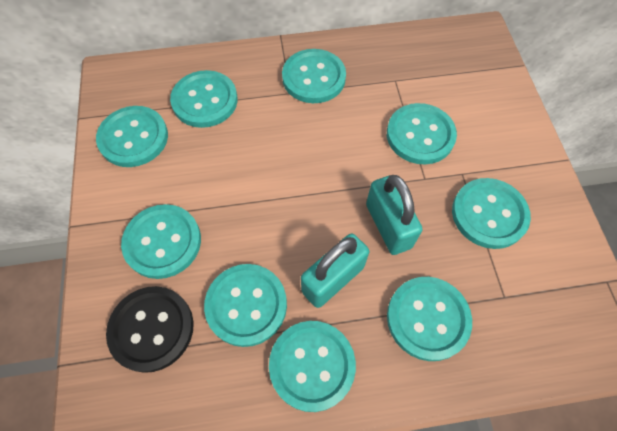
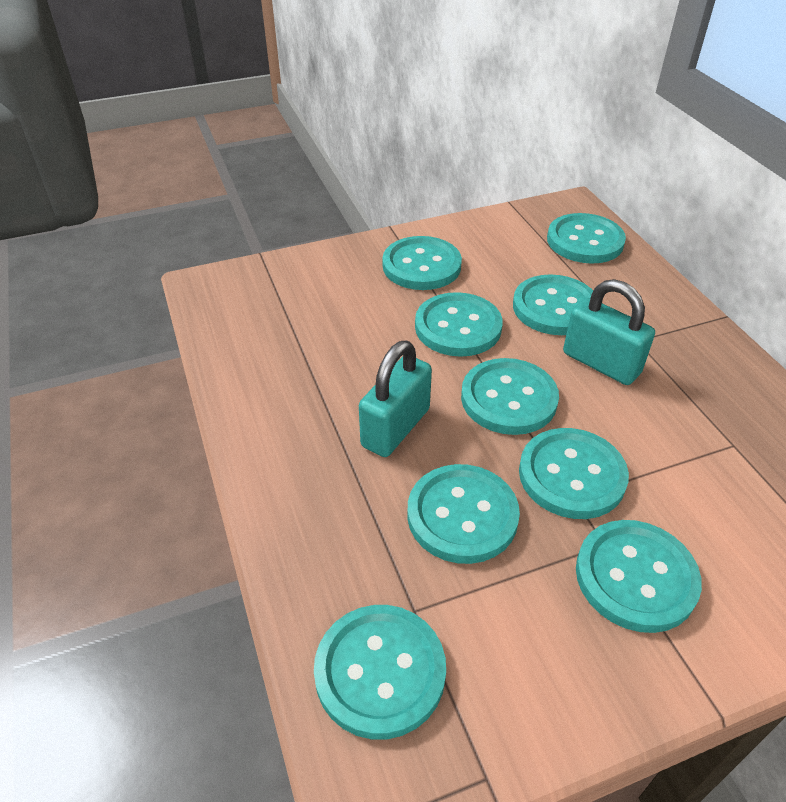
black button: [106,286,194,373] = 1 -> none = 0

